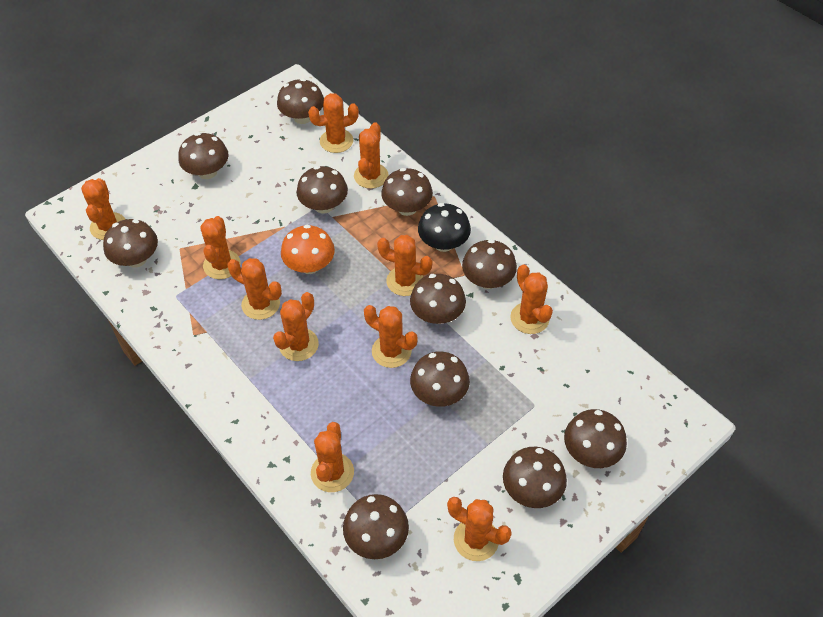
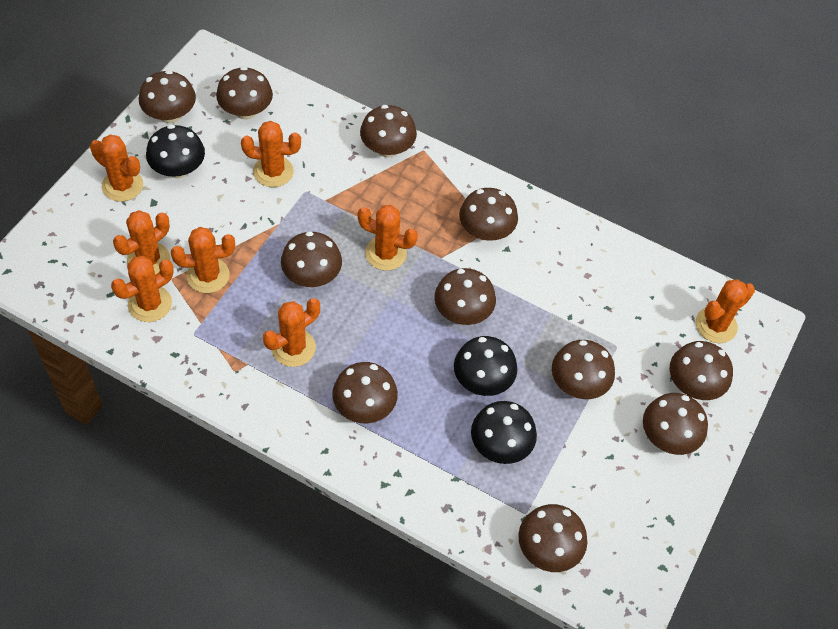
black mushroom: [418,203,471,252] = 1 -> [146,125,205,178] [454,336,517,396] [471,401,537,464] = 3
orange cactus: [81,178,125,240] [200,216,240,279] [227,258,282,320] [273,292,319,361] [308,93,359,153] [311,422,354,492] [354,122,389,189] [364,305,418,368] [377,235,432,296] [447,497,512,561] [510,264,553,334] = 11 -> [90,134,143,202] [111,256,174,322] [113,210,170,275] [171,227,235,293] [241,121,301,187] [263,298,320,367] [358,205,418,271] [695,279,755,343] = 8
orange mushroom: [281,225,335,274] = 1 -> none = 0

